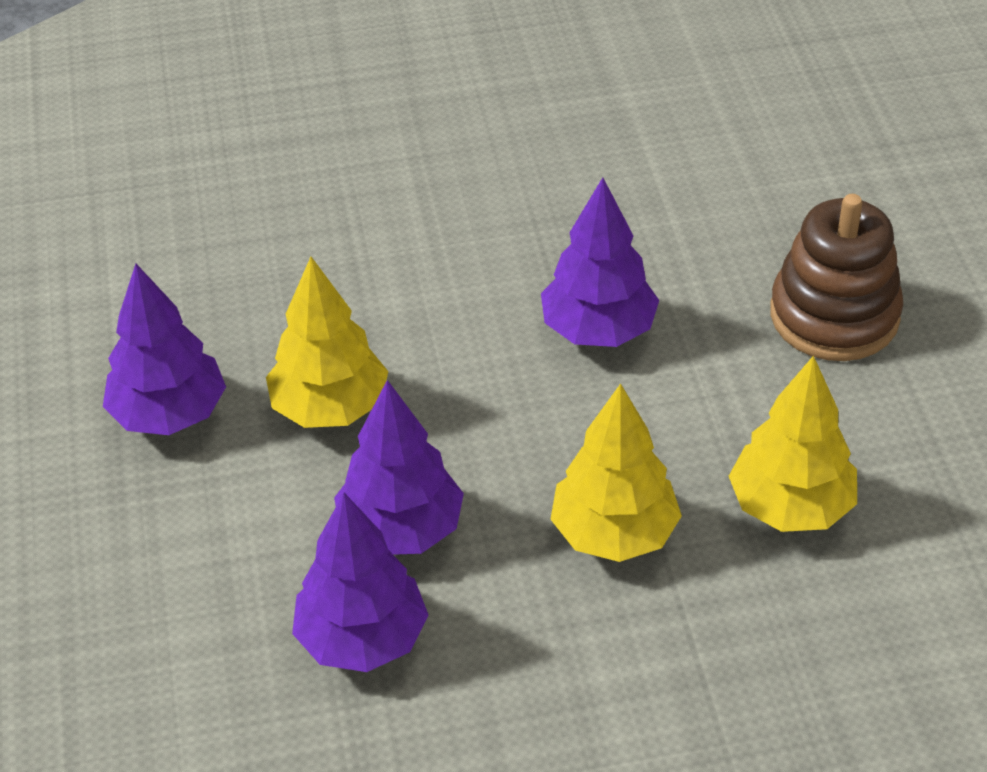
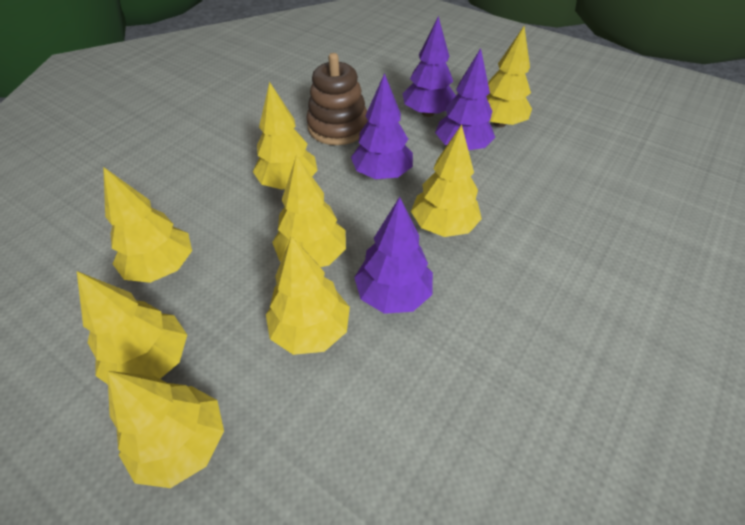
yellow tree: [266,257,388,428] [550,383,682,562] [729,355,857,532] = 3 -> [77,271,187,384] [103,167,192,283] [107,371,224,488] [253,82,318,190] [266,236,350,355] [272,155,346,267] [411,125,482,237] [486,26,532,127] = 8

